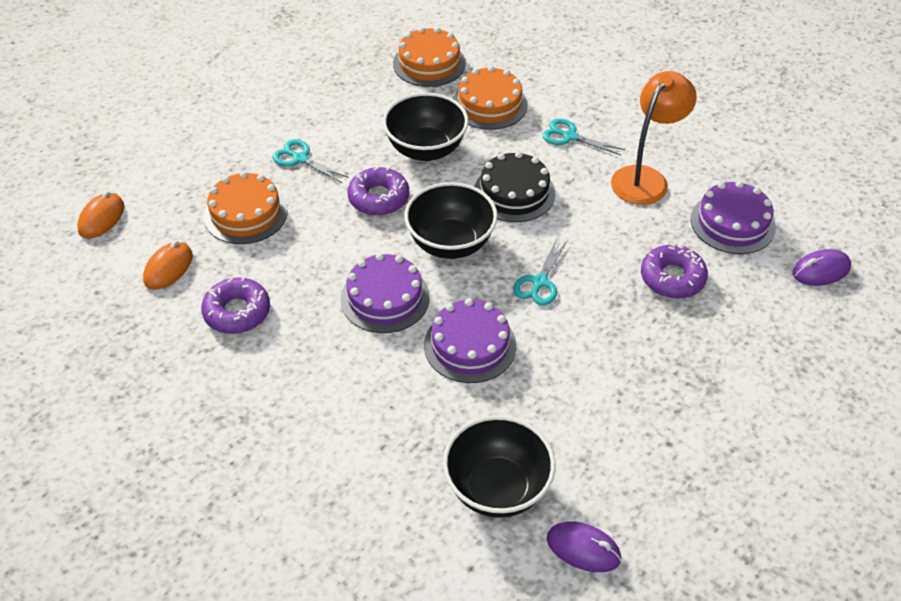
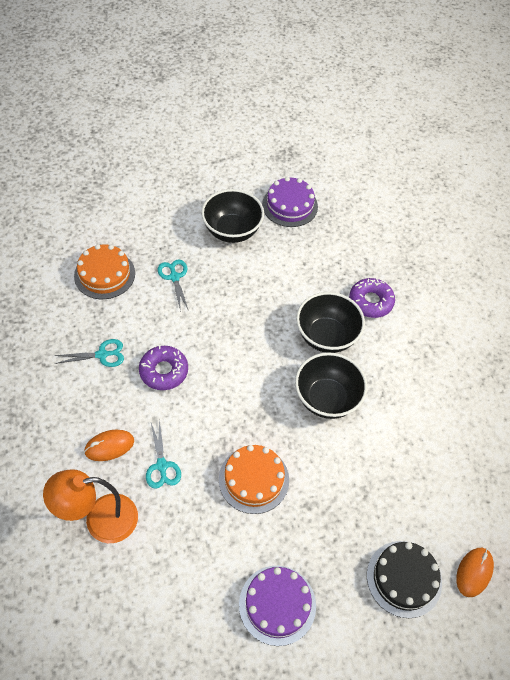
orange cake: [204,171,288,244] [393,27,466,87] [453,66,528,130] = 3 -> [74,244,135,299] [219,445,289,514] = 2
purple cake: [341,253,430,333] [424,298,516,383] [691,181,776,254] = 3 -> [239,566,316,646] [262,177,318,227] = 2
purple donut: [201,276,270,334] [347,167,409,215] [641,243,708,299] = 3 -> [139,345,188,390] [349,278,395,318] = 2
purple mouse: [547,522,621,572] [793,249,851,286] = 2 -> none = 0

